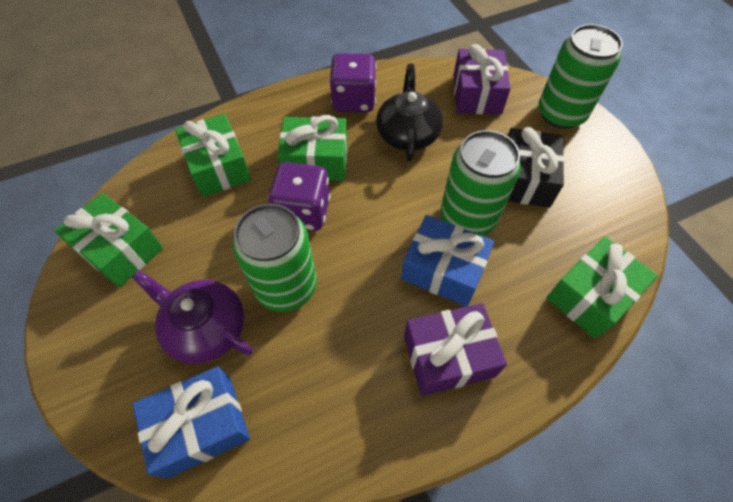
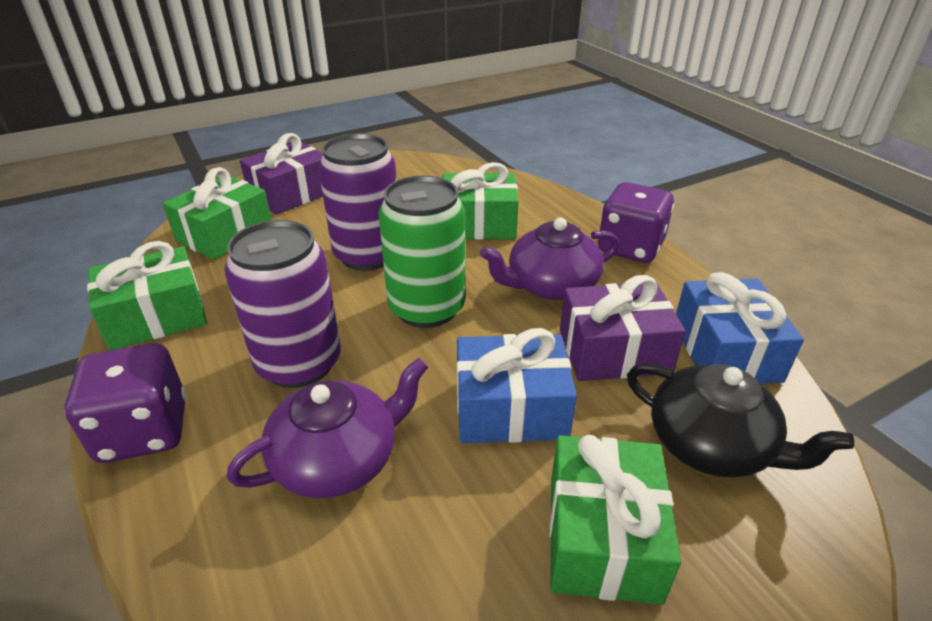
black gift: [508,127,564,208] = 1 -> none = 0
green can: [233,204,317,312] [440,130,521,236] [538,24,623,129] = 3 -> [378,175,465,328] = 1
purple can: none = 0 -> [225,220,341,388] [319,133,397,271] = 2
purple teapot: [132,270,253,364] = 1 -> [227,358,428,498] [480,218,619,300] = 2

